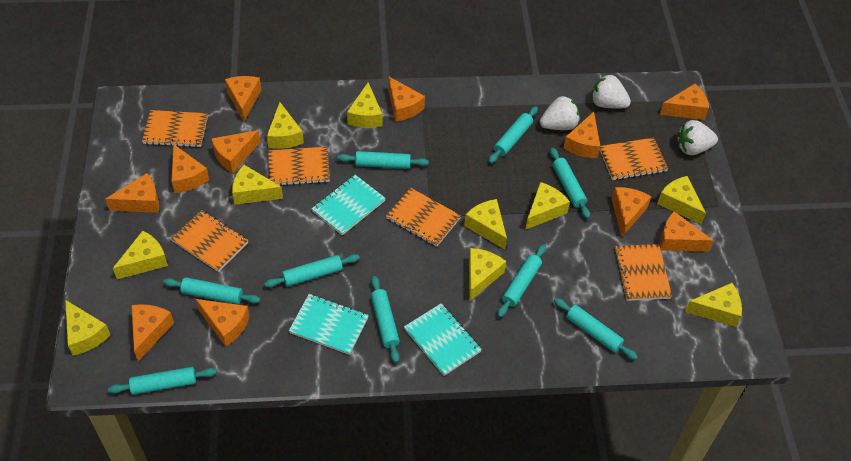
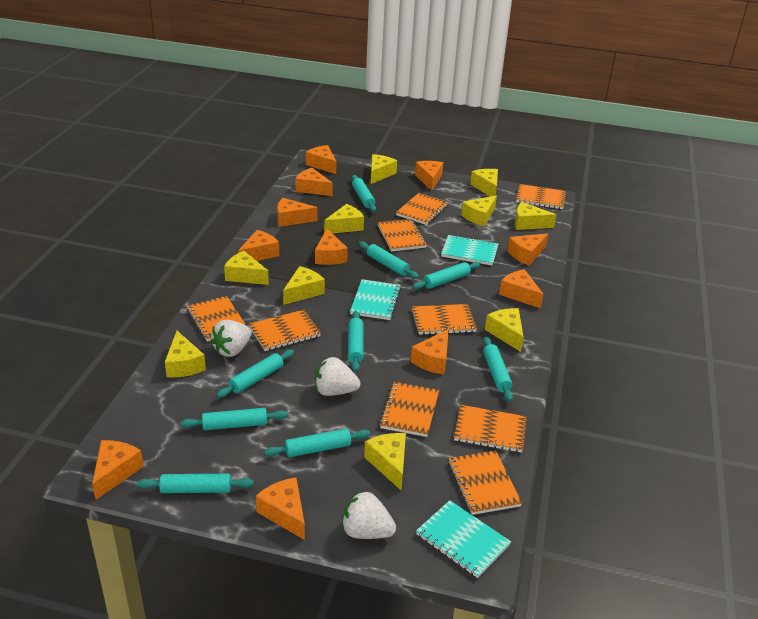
orange notebook: [142,110,208,147] [171,210,248,272] [268,147,330,186] [386,188,461,247] [600,138,668,180] [614,244,672,301] = 6 -> [187,296,246,342] [249,310,321,351] [377,219,427,251] [379,382,439,437] [396,193,449,225] [412,304,477,335] [448,451,522,515] [454,405,527,453] [516,184,566,209] = 9

